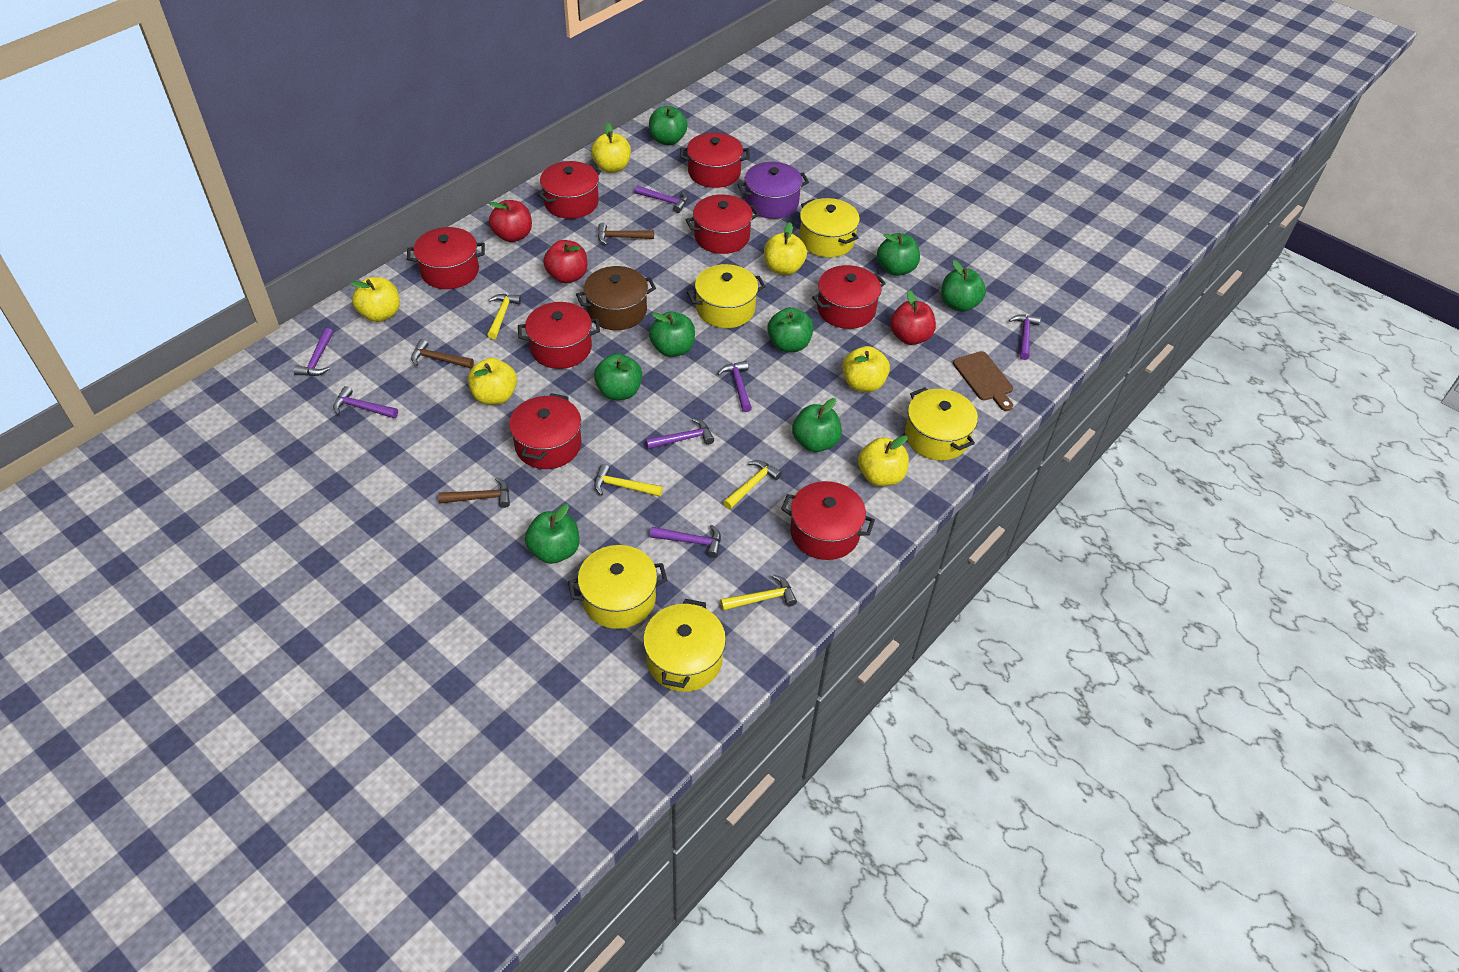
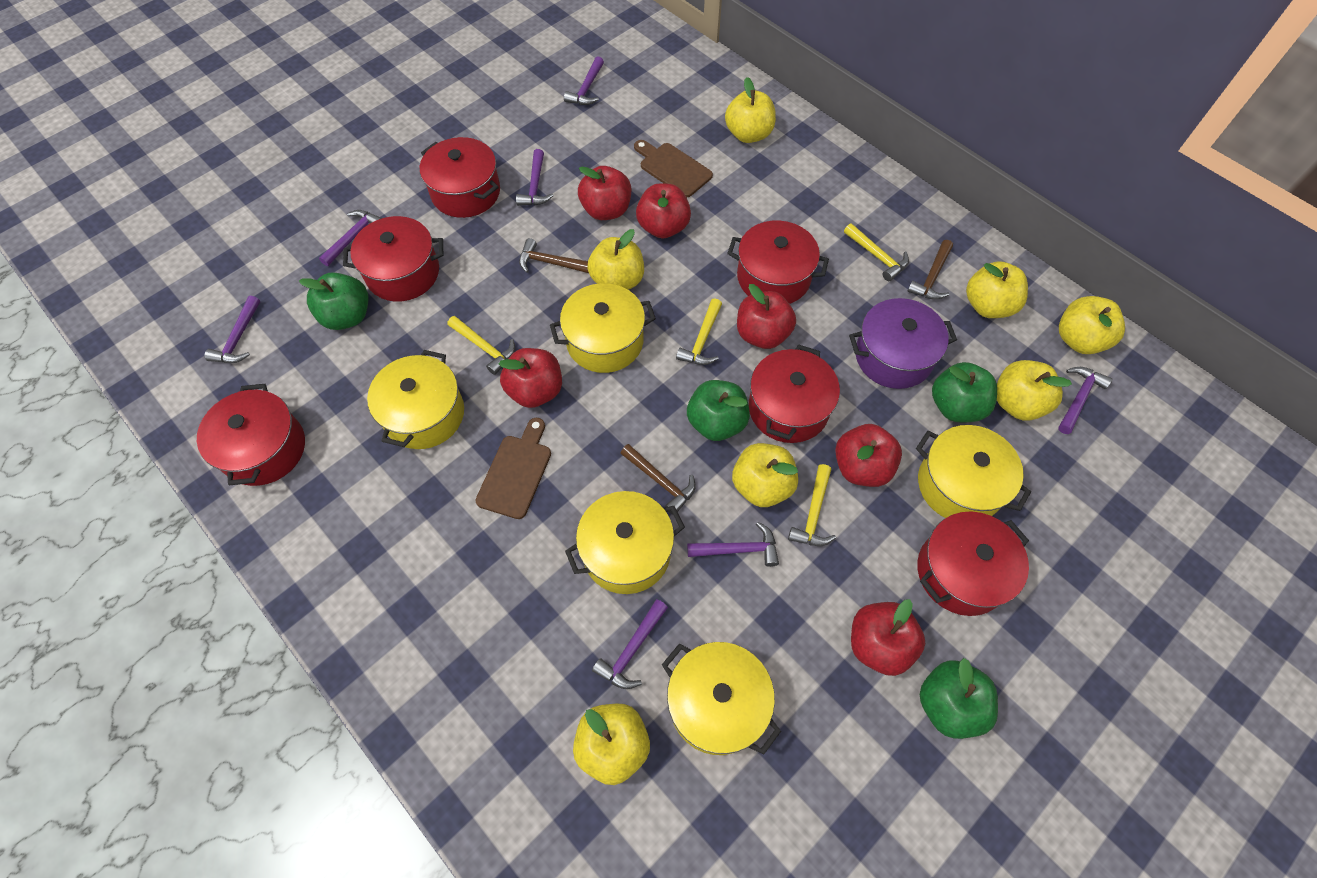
brown cutting board: [953,351,1013,411] = 1 -> [475,418,551,519] [634,140,713,198] = 2
brown pot: [576,266,656,330] = 1 -> none = 0
green apple: [525,504,579,564] [594,354,642,400] [649,106,688,145] [649,312,695,357] [767,307,813,352] [792,398,842,452] [877,233,920,276] [941,260,986,312] = 8 -> [299,272,368,330] [687,380,750,441] [919,658,998,739] [932,362,997,423] = 4
red apple: [489,200,532,242] [543,240,588,283] [890,290,936,345] = 3 -> [499,348,562,408] [578,166,631,220] [636,183,691,238] [737,284,796,349] [835,424,902,487] [851,599,925,676] = 6
red pot: [407,227,485,289] [509,393,581,469] [518,302,600,369] [538,161,601,219] [680,132,750,188] [686,195,760,254] [781,481,875,560] [812,265,886,329] = 8 -> [197,384,305,486] [343,216,443,302] [420,137,500,218] [727,220,829,304] [749,344,840,443] [917,511,1029,616] = 6
yellow apple: [350,277,400,322] [468,358,517,405] [591,123,631,173] [764,222,807,275] [842,346,890,392] [858,435,909,486] = 6 -> [573,704,650,785] [587,229,644,290] [725,77,776,143] [732,443,798,507] [966,261,1028,318] [997,360,1072,421] [1059,296,1125,354] = 7

